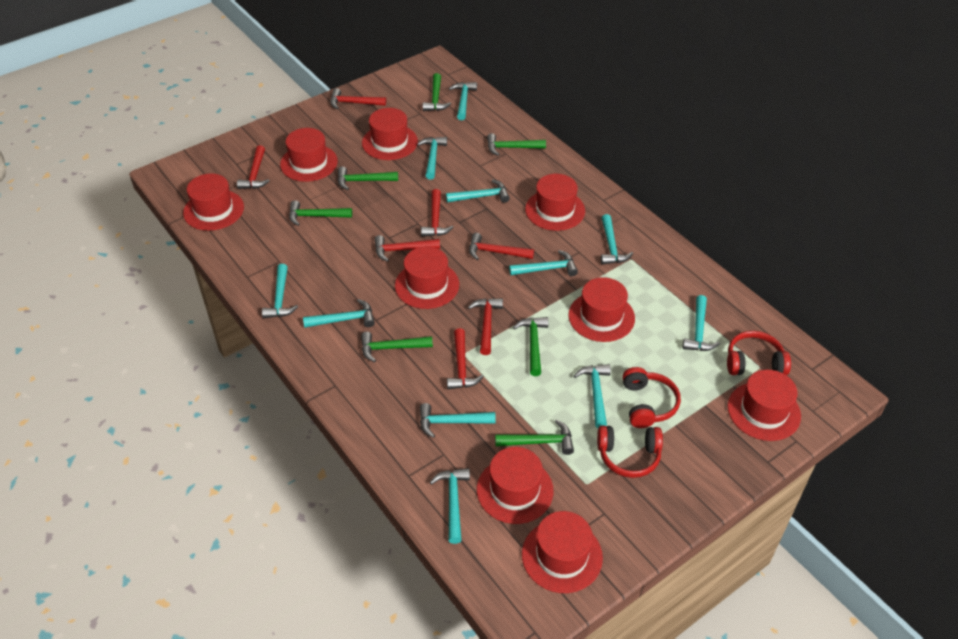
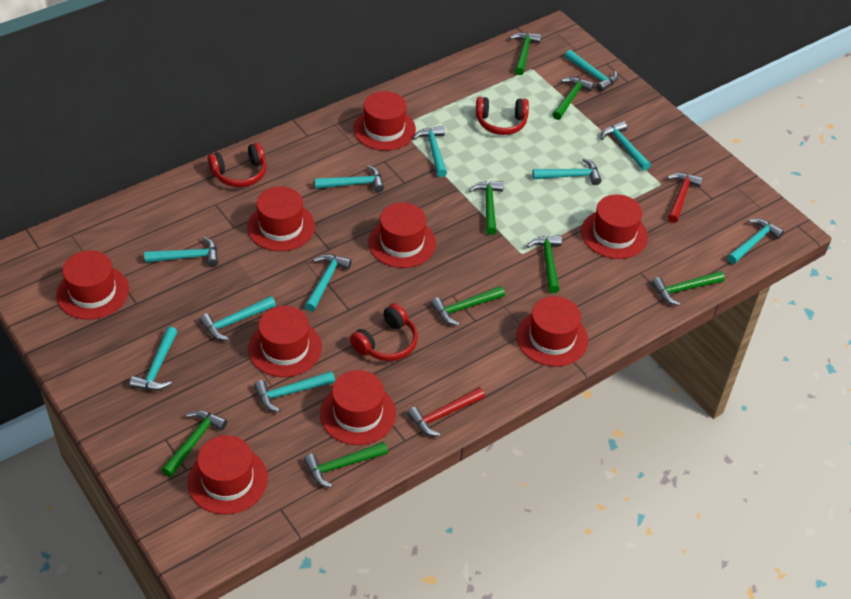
green hammer: [289,200,352,226] [338,166,398,190] [361,332,433,362] [423,73,451,111] [487,133,546,156] [495,419,574,455] [513,317,548,376] = 7 -> [162,410,227,477] [304,442,388,488] [431,286,505,325] [469,181,504,235] [510,32,541,75] [527,235,562,293] [552,77,594,120] [652,271,725,306] = 8
red hammer: [237,145,269,189] [330,88,386,109] [374,235,440,262] [421,189,454,237] [447,328,484,389] [468,298,503,355] [469,233,534,260] = 7 -> [407,387,485,436] [667,173,703,223] = 2

